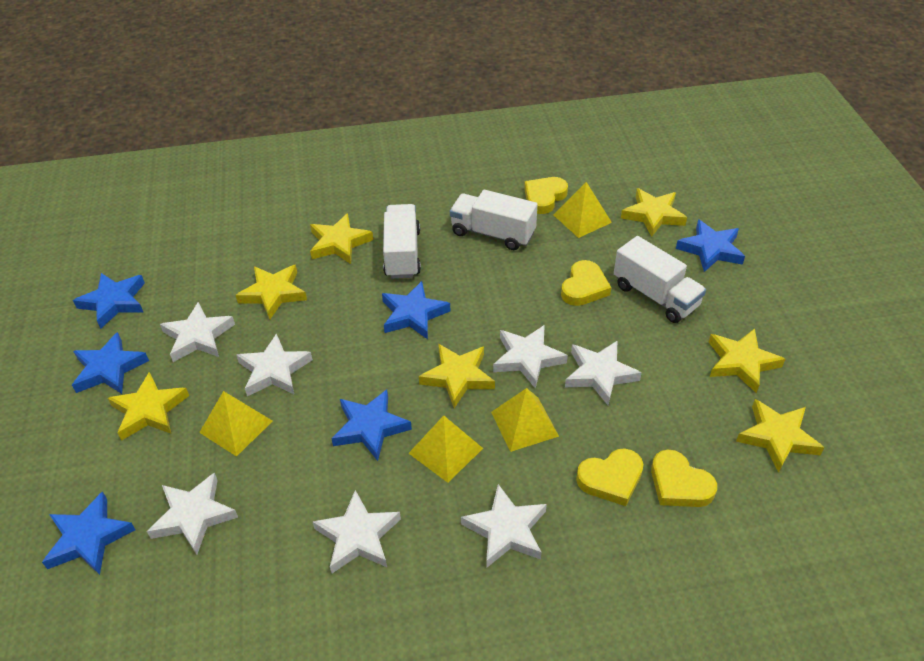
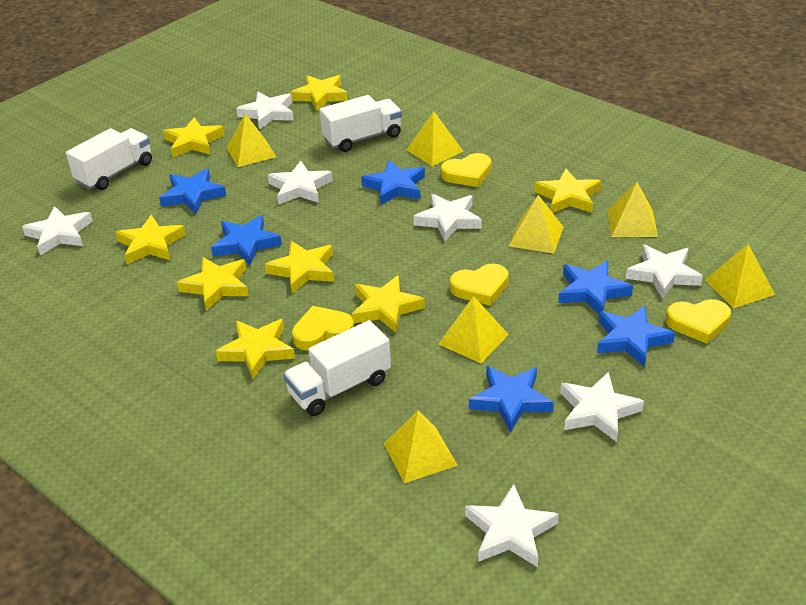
yellow pyramid: [199,391,272,457] [408,415,483,483] [491,388,559,452] [554,182,612,238] = 4 -> [226,113,277,167] [384,411,458,483] [407,111,463,166] [439,296,509,363] [509,195,564,254] [608,182,658,237] [705,244,775,308] = 7
yellow star: [108,372,189,441] [236,265,307,319] [310,213,373,264] [419,344,495,408] [621,188,687,237] [709,329,785,393] [736,399,824,473] = 7 -> [115,215,186,264] [163,117,224,157] [177,257,249,311] [215,319,295,379] [265,241,334,294] [290,75,348,111] [351,275,425,333] [534,169,601,213] = 8

